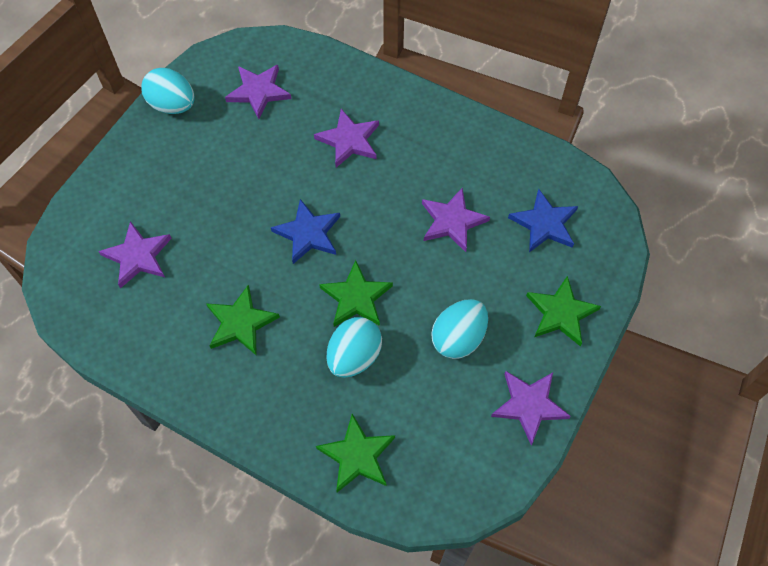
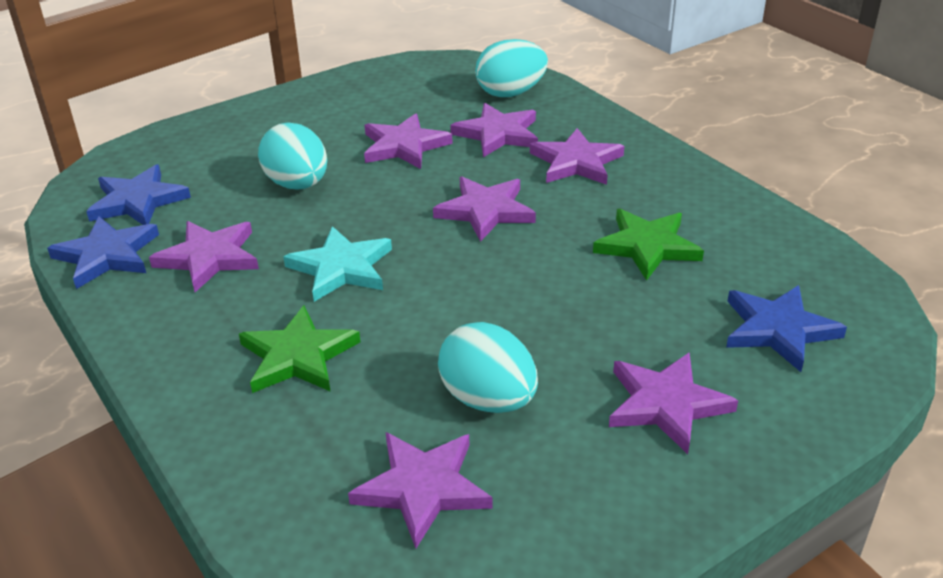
blue star: [271,199,340,264] [508,189,578,252] = 2 -> [47,216,159,289] [86,164,191,225] [726,285,847,372] = 3
green star: [206,285,280,356] [316,414,395,492] [319,260,393,327] [526,276,601,346] = 4 -> [239,305,360,393] [593,209,704,281] = 2
purple star: [98,221,172,288] [225,65,291,119] [314,109,379,168] [422,187,490,252] [491,371,571,445] = 5 -> [149,221,259,292] [348,432,492,548] [364,113,453,169] [433,176,536,242] [450,103,538,157] [530,128,624,185] [609,352,738,454] = 7
turquoise star: none = 0 -> [283,226,392,302] = 1

